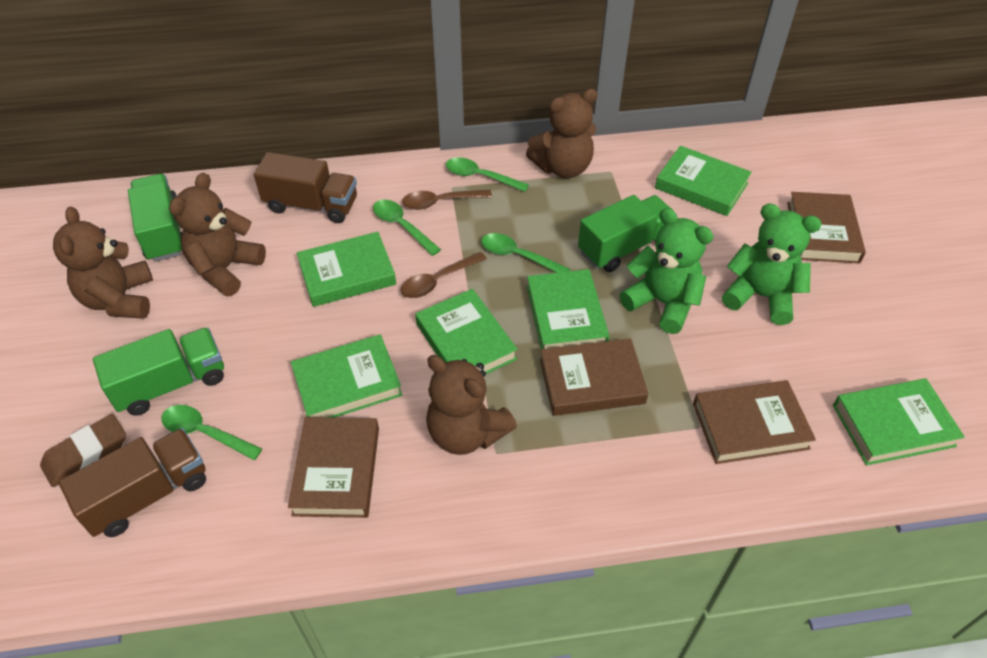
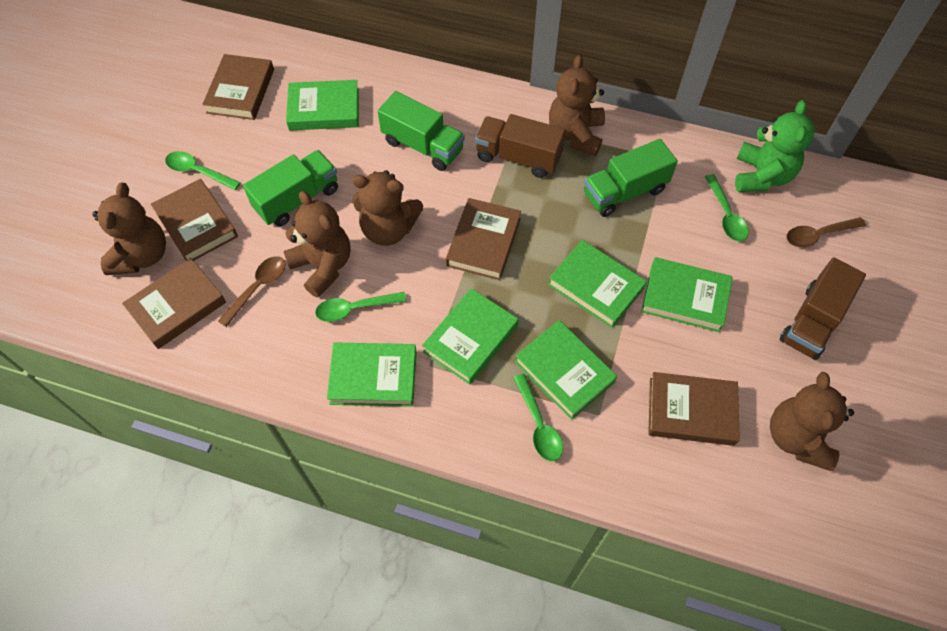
brown book: [288,417,379,518] [540,338,649,416] [693,380,816,464] [787,192,866,263] = 4 -> [122,258,226,349] [151,179,238,261] [202,54,274,120] [446,198,521,280] [648,372,740,446] = 5
brown eraser: [40,414,126,487] = 1 -> none = 0
brown teddy bear: [53,207,153,319] [169,173,266,297] [426,355,517,455] [526,89,598,178] = 4 -> [93,183,166,275] [283,191,350,298] [352,170,423,246] [549,55,605,156] [770,372,854,471] = 5
green teddy bear: [620,208,714,334] [722,204,822,325] = 2 -> [735,100,815,192] = 1

